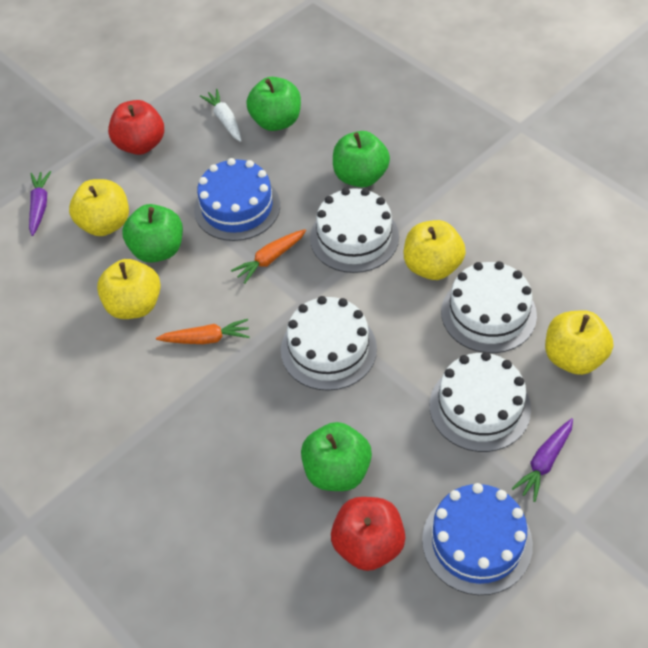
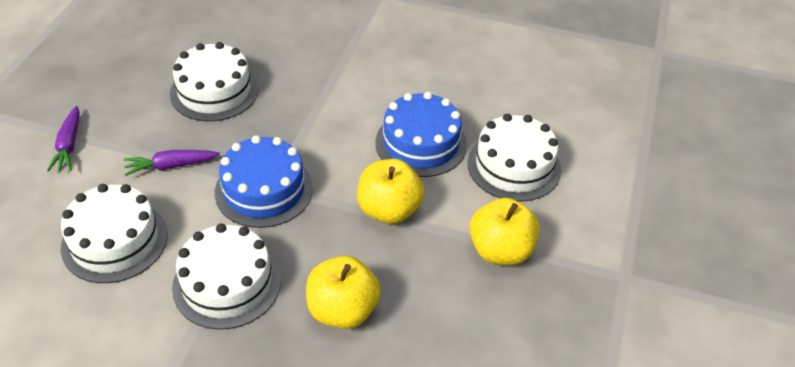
green apple: [122,204,183,263] [246,77,301,131] [301,422,372,491] [333,131,390,187] = 4 -> none = 0
orange carrot: [156,319,250,344] [231,229,306,284] = 2 -> none = 0
red apple: [108,100,164,155] [331,497,406,571] = 2 -> none = 0
white carrot: [200,89,241,142] = 1 -> none = 0
yellow apple: [69,179,129,236] [97,259,161,319] [404,220,466,280] [545,310,613,375] = 4 -> [306,256,381,329] [357,159,424,224] [469,198,540,265] = 3

